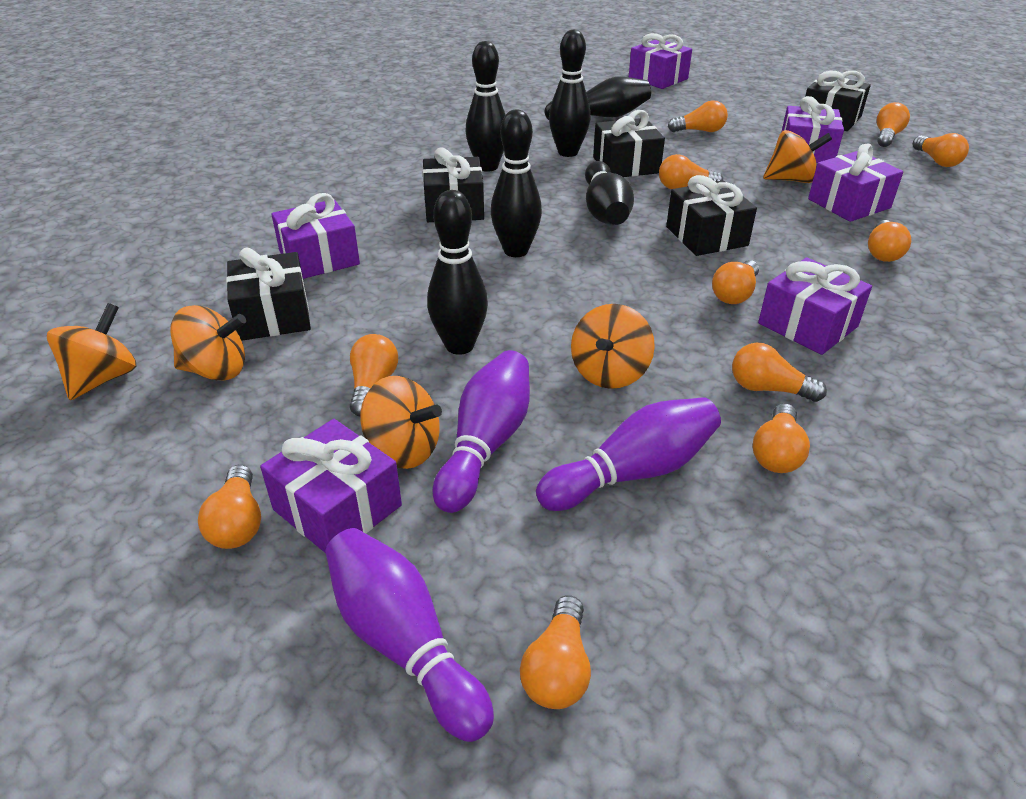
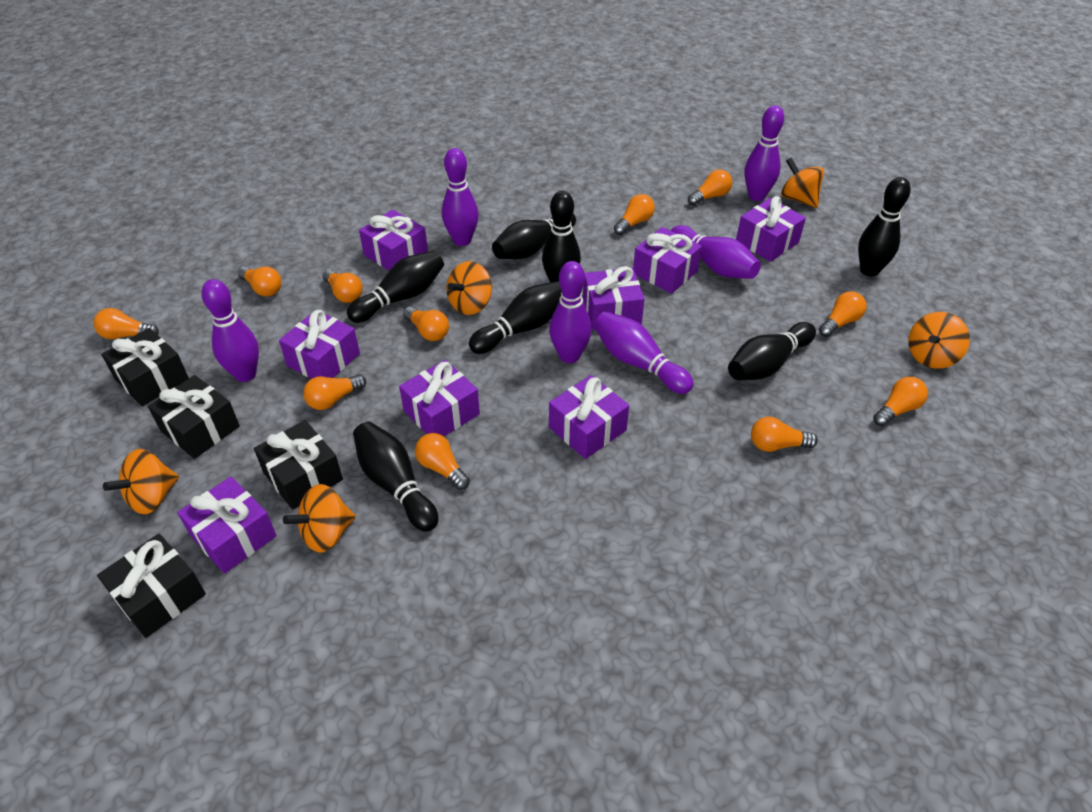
black bowling pin: [427,190,488,355] [466,41,506,172] [491,110,542,257] [545,77,651,120] [549,30,591,157] [585,161,634,225] = 6 -> [347,251,444,323] [353,422,438,532] [469,281,562,354] [492,214,576,259] [542,191,581,282] [728,322,816,381] [858,177,911,277] = 7
black gift: [226,247,311,341] [423,147,484,222] [593,110,665,177] [666,175,757,256] [805,71,871,131] = 5 -> [97,534,206,638] [101,328,189,406] [148,375,240,459] [254,420,343,510] = 4
purple bowling pin: [325,528,494,742] [433,350,530,513] [536,397,721,511] = 3 -> [201,279,259,382] [442,148,479,246] [549,261,591,363] [594,311,694,394] [671,225,761,279] [745,105,784,201] = 6
purple gift: [260,419,402,553] [271,193,360,279] [629,33,692,89] [758,257,872,355] [782,96,844,163] [808,144,903,222] = 6 -> [177,477,277,574] [279,310,360,379] [359,210,428,271] [399,360,480,436] [549,375,629,459] [583,266,644,330] [633,227,702,294] [736,196,806,262] = 8

